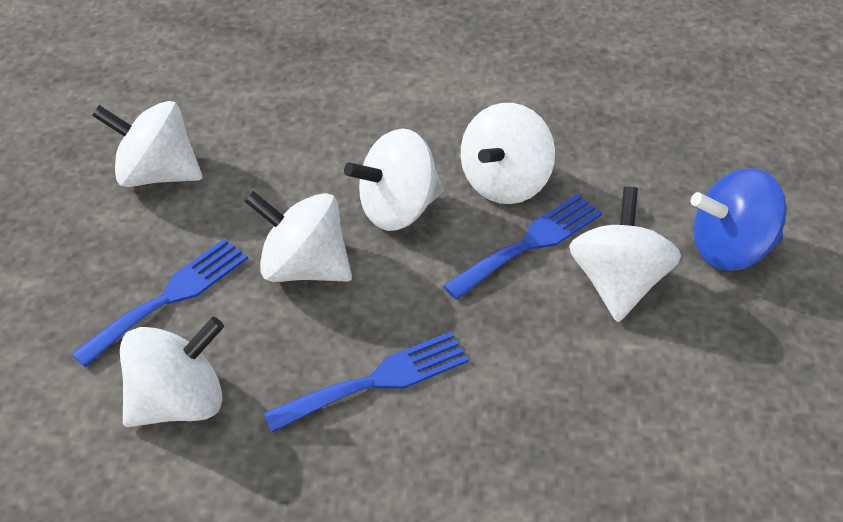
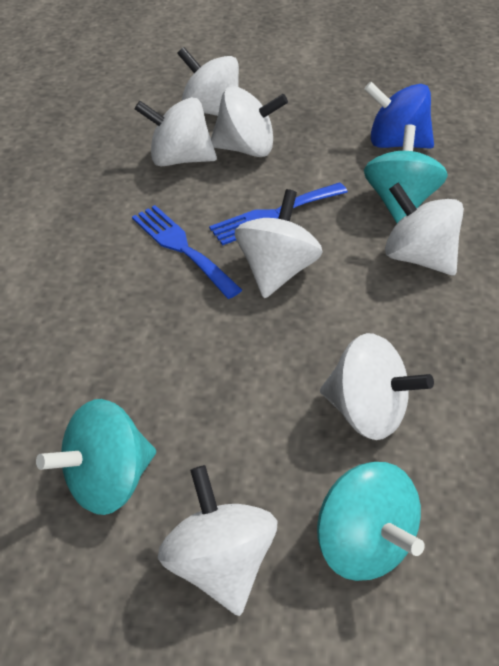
blue fork: [71,238,248,367] [263,332,469,433] [443,194,602,300] = 3 -> [132,205,242,299] [209,182,348,246] = 2
turquoise spinning top: none = 0 -> [36,399,156,515] [317,462,425,581] [364,124,448,223] = 3
white spinning top: [92,101,203,187] [120,317,224,427] [244,191,352,282] [344,129,444,231] [461,103,555,204] [569,187,681,322] = 6 -> [135,97,217,166] [158,465,277,616] [177,47,239,116] [211,86,288,157] [235,189,322,298] [320,333,434,440] [385,182,464,276] = 7

